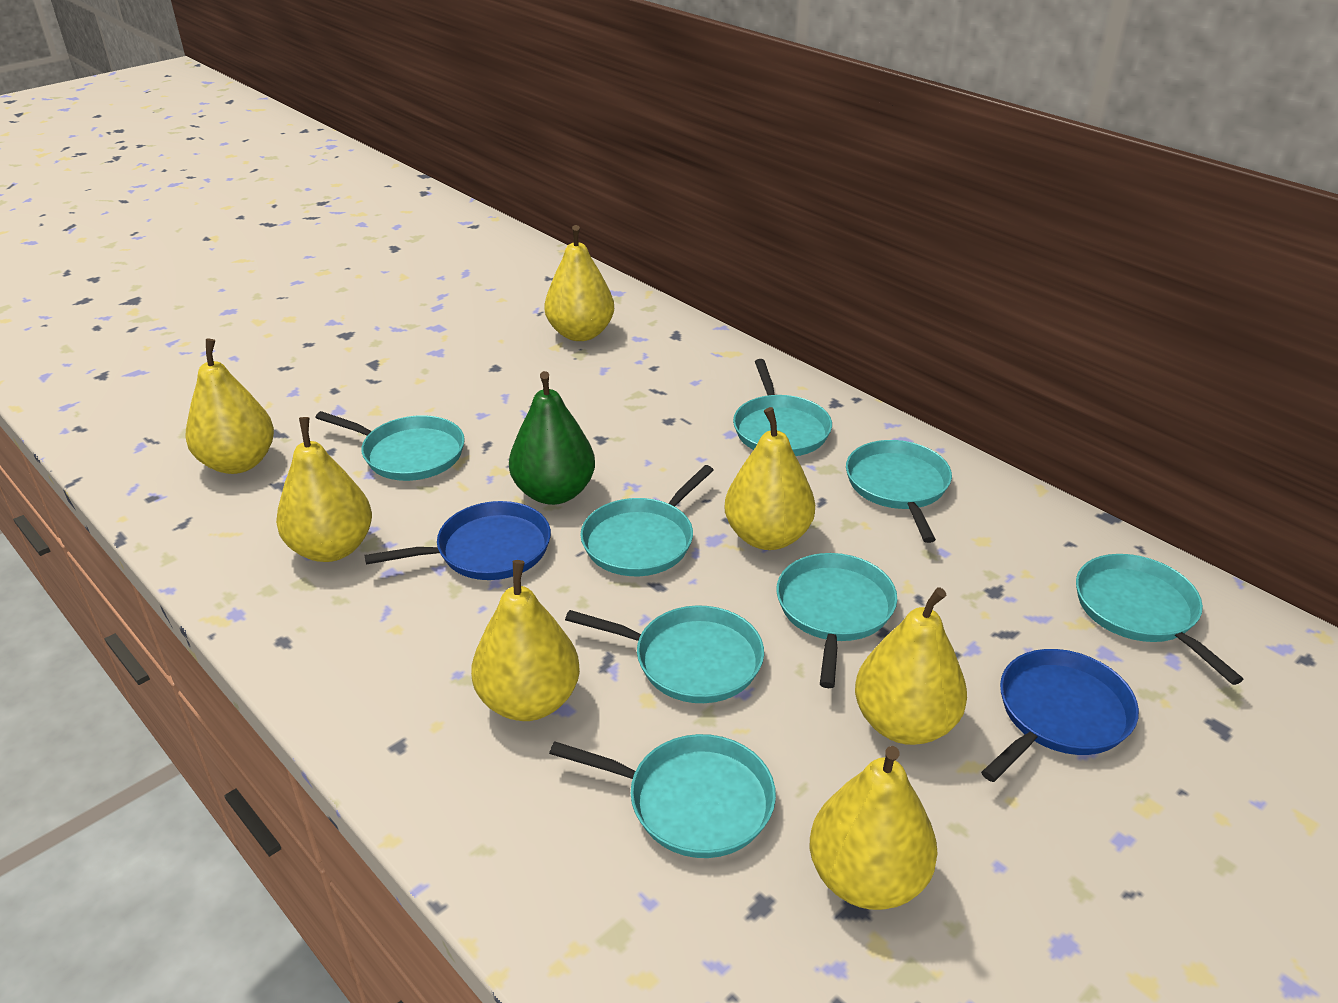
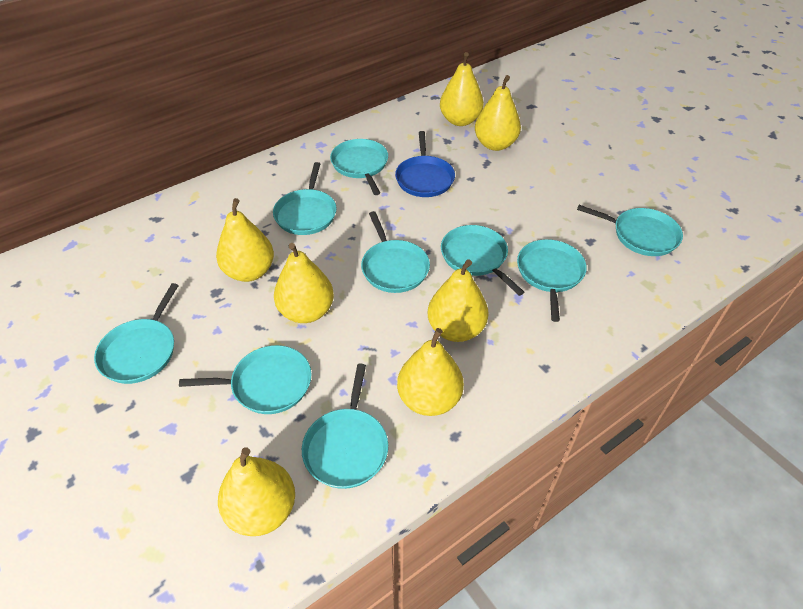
blue pan: [364,501,551,580] [981,649,1139,782] = 2 -> [395,131,455,197] = 1
green pear: [509,371,595,505] = 1 -> none = 0
turquoise pan: [315,411,465,481] [549,734,776,858] [565,605,764,703] [580,465,714,576] [733,359,832,456] [776,553,897,688] [846,440,952,543] [1076,554,1244,685] = 8 -> [94,283,179,384] [179,345,312,414] [273,162,337,235] [302,364,388,489] [330,139,388,195] [361,211,430,293] [441,225,524,296] [517,239,587,322] [577,205,683,256] = 9

